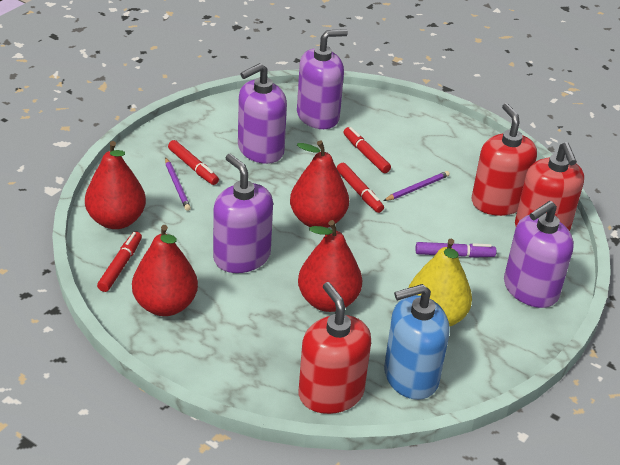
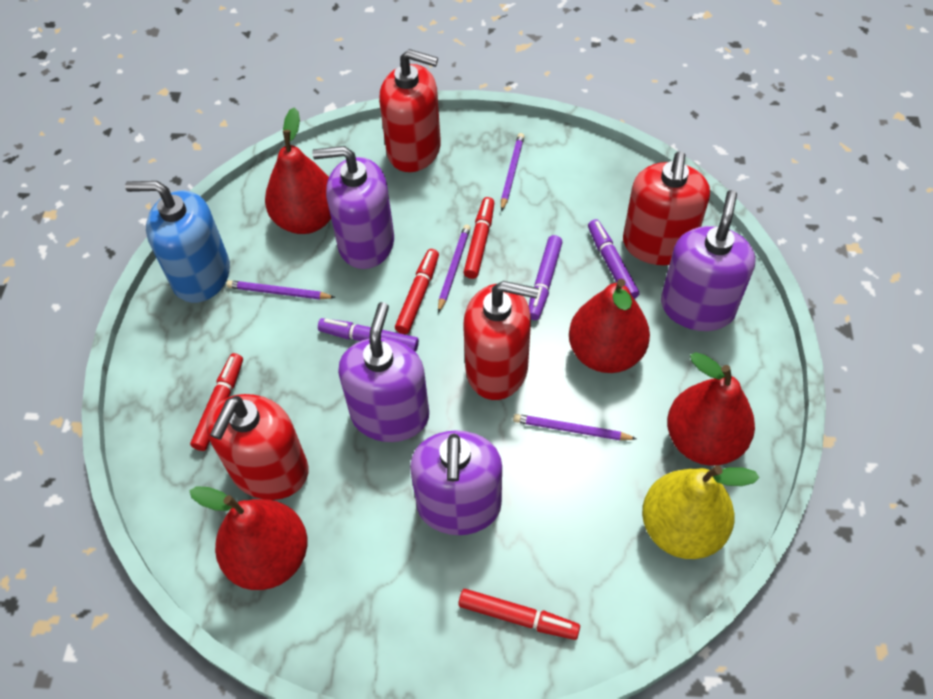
purple marker: [415,242,497,258] = 1 -> [318,318,419,352] [529,235,563,320] [588,219,639,299] = 3
purple pencil: [165,157,191,211] [383,171,450,201] = 2 -> [226,280,336,300] [438,224,471,313] [501,133,524,211] [513,414,637,440] = 4
red soap dispenser: [299,282,371,414] [472,103,537,216] [515,142,584,231] = 3 -> [206,394,309,500] [379,49,441,172] [463,281,539,400] [623,151,710,265] = 4

